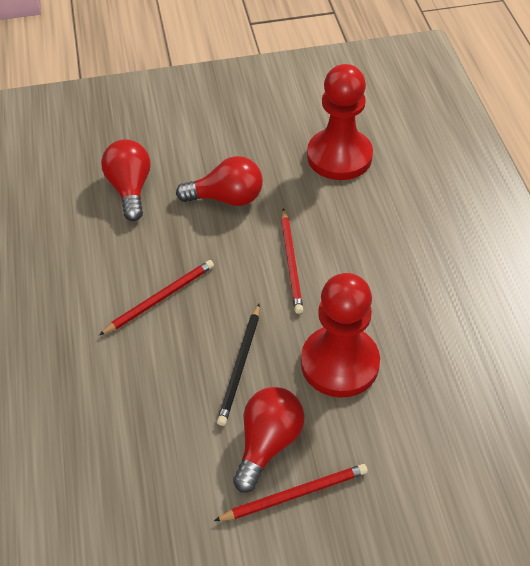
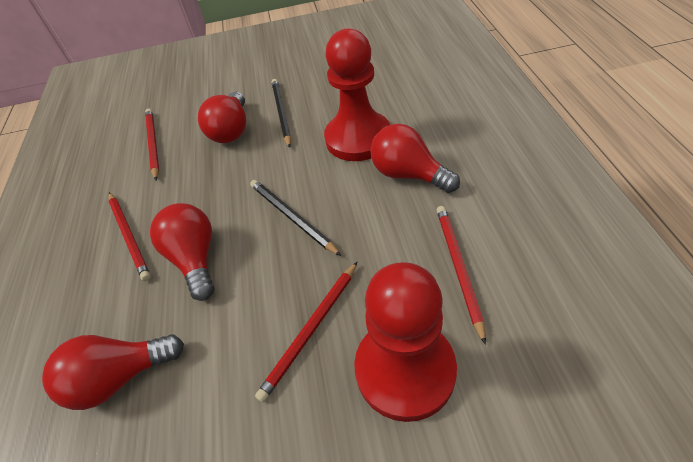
black pencil: [217,304,260,426] = 1 -> [250,180,341,256] [271,79,291,148] = 2
red light bulb: [101,139,151,221] [176,156,263,206] [233,387,304,493] = 3 -> [42,334,184,410] [150,203,214,301] [198,92,246,143] [370,124,460,193] = 4
red pencil: [99,260,214,335] [214,464,368,521] [281,208,303,314] = 3 -> [109,192,151,281] [145,109,159,180] [255,262,357,402] [437,206,486,345] = 4

